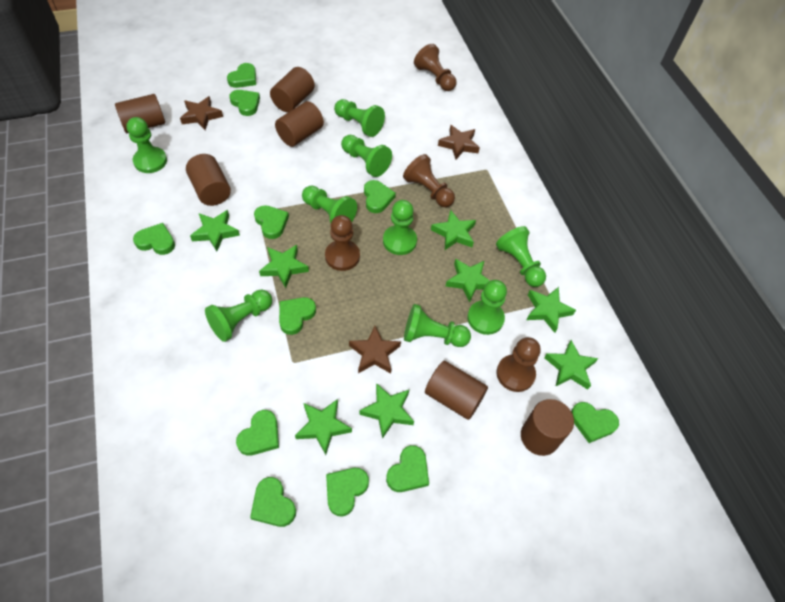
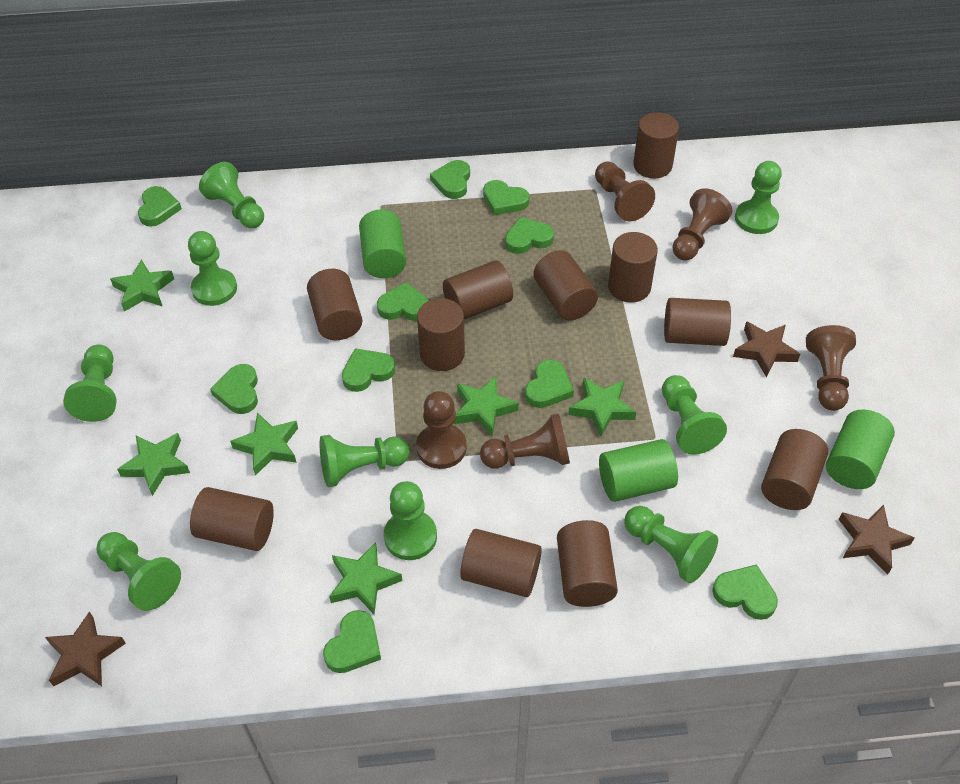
brown cylinder: [115,94,165,133] [186,154,231,206] [270,67,315,112] [275,101,324,147] [425,361,488,420] [521,399,574,456] = 6 -> [190,487,274,551] [307,269,362,340] [417,298,465,371] [443,260,513,319] [460,529,542,597] [533,250,598,320] [557,520,618,607] [608,232,658,303] [633,112,679,179] [664,298,731,346] [761,429,828,510] = 11
brown pawn: [325,215,360,271] [403,154,455,207] [414,44,456,91] [496,337,541,392] = 4 -> [416,391,466,469] [480,413,570,469] [595,161,655,221] [673,188,732,261] [806,325,856,411] = 5
green cylinder: none = 0 -> [359,209,406,278] [599,439,678,502] [826,410,895,489] = 3
green heart: [133,223,175,255] [227,63,256,88] [229,90,260,116] [236,410,279,456] [250,477,296,527] [254,205,289,239] [279,297,316,335] [326,468,369,516] [364,180,396,213] [386,445,429,492] [571,402,619,443] = 11 -> [138,186,182,227] [210,364,258,414] [323,610,381,673] [342,348,395,392] [377,282,429,321] [430,160,470,199] [483,180,530,215] [505,217,554,254] [525,360,574,408] [712,564,778,620] = 10
green star: [190,210,240,251] [259,245,309,288] [295,399,352,455] [359,383,414,439] [431,210,476,250] [445,259,490,302] [526,287,576,333] [544,340,598,390] = 8 -> [110,259,174,312] [117,433,190,496] [230,412,298,476] [329,542,402,614] [454,376,519,436] [568,378,636,436] = 6

